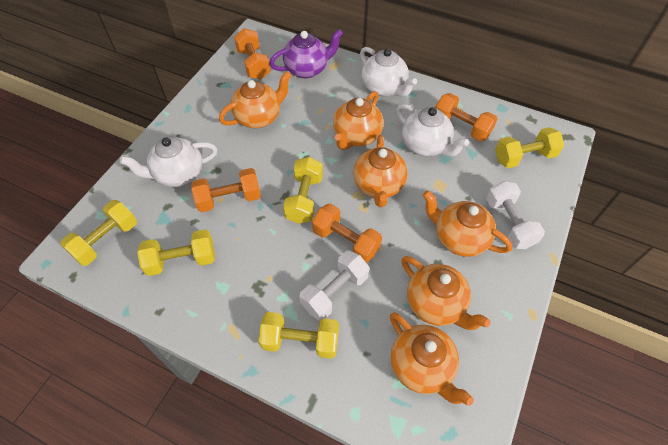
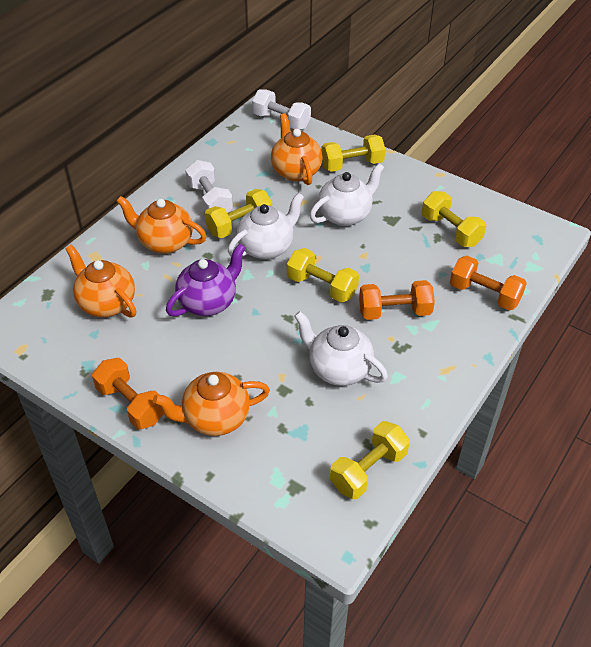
orange dumbbell: [191,168,261,212] [234,28,271,79] [312,204,382,263] [435,93,497,141] = 4 -> [92,358,163,429] [359,280,435,320] [450,256,527,311] = 3
orange teapot: [219,71,291,128] [333,91,384,150] [353,135,408,207] [390,312,474,406] [401,256,490,330] [423,190,512,257] = 6 -> [65,245,136,318] [116,196,207,254] [153,372,270,436] [271,113,323,185] = 4

